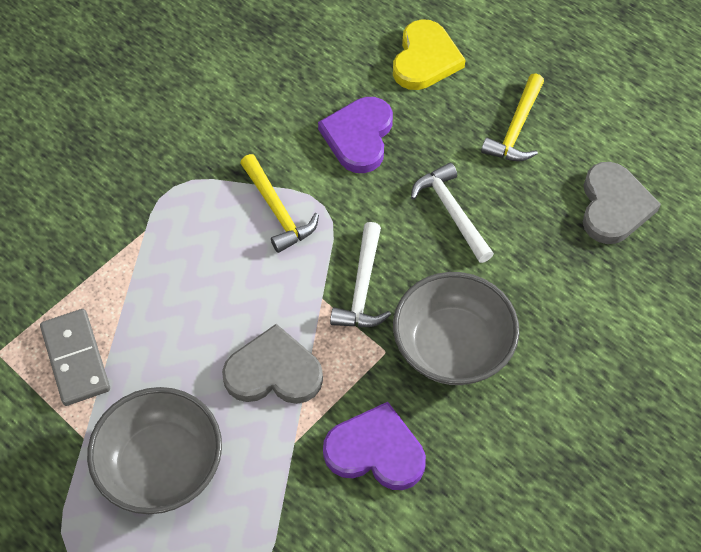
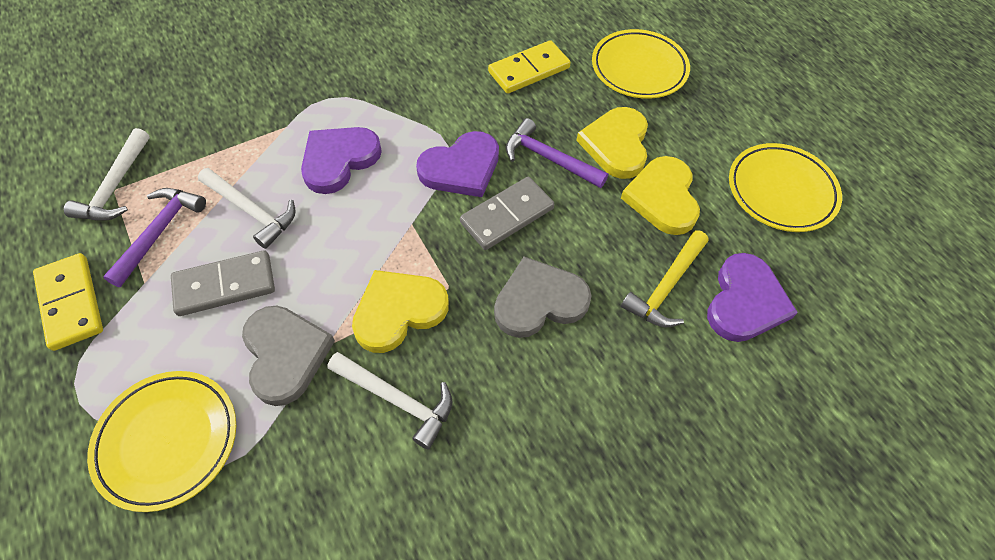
grey bowl: [87,387,222,514] [393,272,519,385] = 2 -> none = 0
grey domino: [40,309,110,406] = 1 -> [171,250,275,316] [460,177,554,250] = 2
purple hammer: none = 0 -> [103,188,206,287] [506,118,608,188] = 2
purple heart: [318,97,393,173] [323,402,426,490] = 2 -> [301,127,382,194] [416,131,499,197] [707,253,798,342] = 3
white hammer: [330,222,391,327] [411,163,494,263] = 2 -> [64,128,150,221] [198,168,296,249] [327,352,452,450] = 3
yellow domino: none = 0 -> [33,253,103,351] [488,40,571,94] = 2
yellow hammer: [240,154,319,253] [481,73,544,161] = 2 -> [621,230,708,327] = 1
yellow heart: [393,19,466,90] = 1 -> [352,270,449,353] [576,107,648,179] [621,156,700,235] = 3
yellow plate: none = 0 -> [87,371,236,512] [592,29,690,99] [729,143,842,232] = 3

